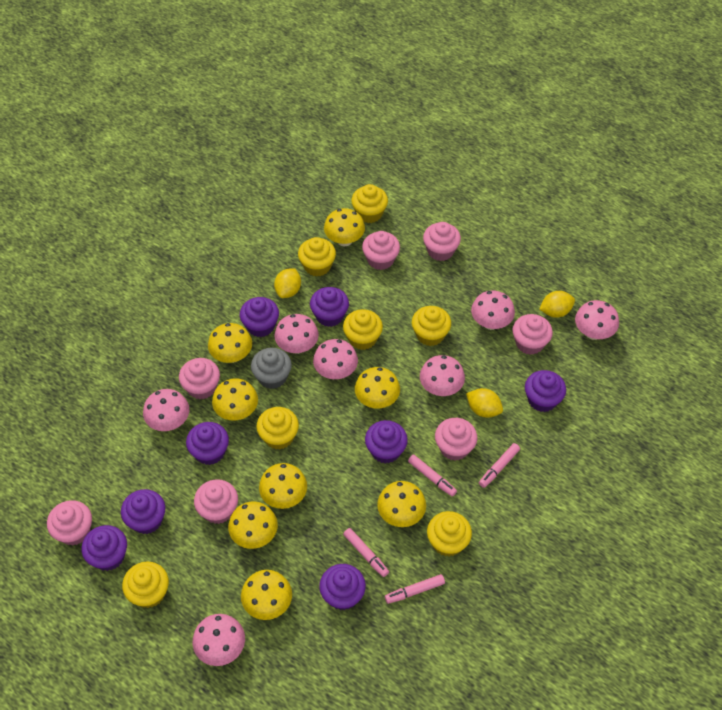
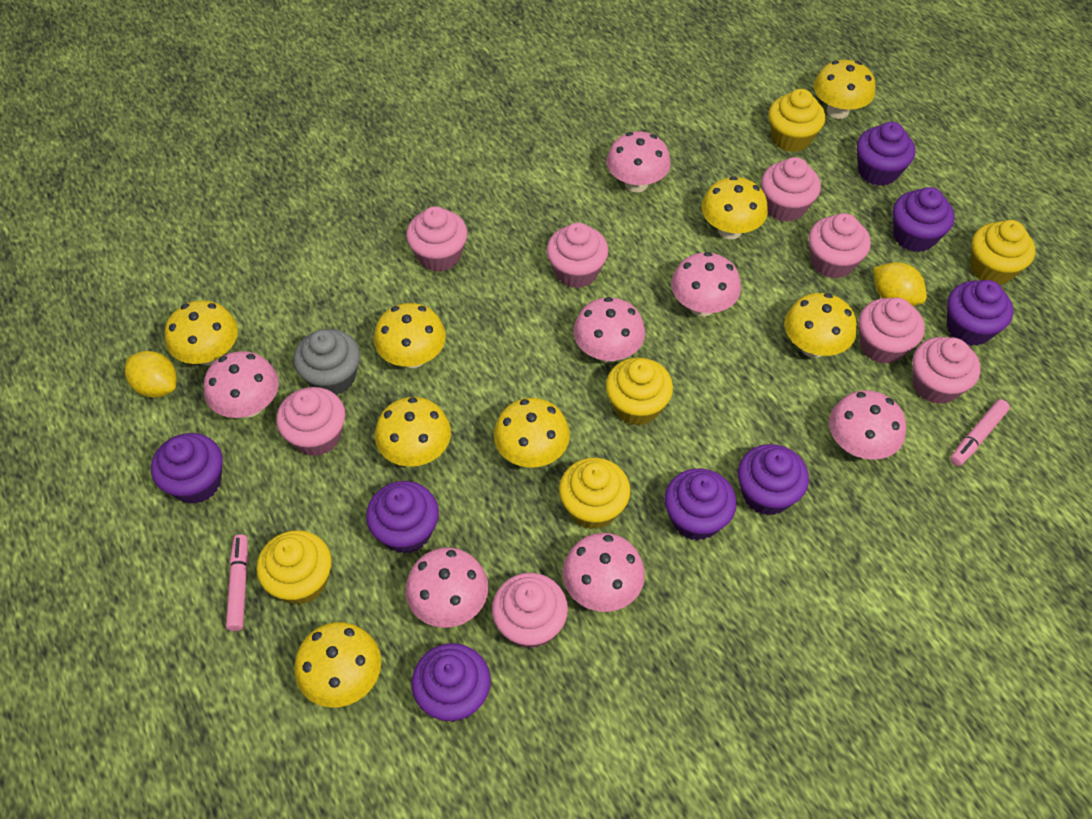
pink cupcake: [47,500,92,546] [179,358,220,399] [194,479,238,524] [362,231,400,270] [423,222,461,261] [435,418,478,461] [512,314,553,355] = 7 -> [276,387,345,456] [406,206,468,272] [492,573,568,649] [547,223,608,288] [761,157,821,222] [809,213,871,278] [859,298,924,364] [913,337,981,404] = 8
pink marker: [343,528,389,577] [385,574,445,604] [408,455,457,497] [479,443,520,488] = 4 -> [226,534,248,631] [950,399,1010,466] = 2
yellow cupcake: [122,562,169,608] [256,407,299,450] [298,237,336,277] [343,309,383,350] [351,184,388,223] [412,306,451,346] [427,511,472,557] = 7 -> [256,530,332,605] [559,458,630,530] [606,357,673,425] [768,89,825,152] [971,220,1035,285] = 5
yellow lemon: [274,268,301,298] [466,388,503,418] [539,291,575,318] = 3 -> [125,351,177,398] [873,262,927,306] = 2

